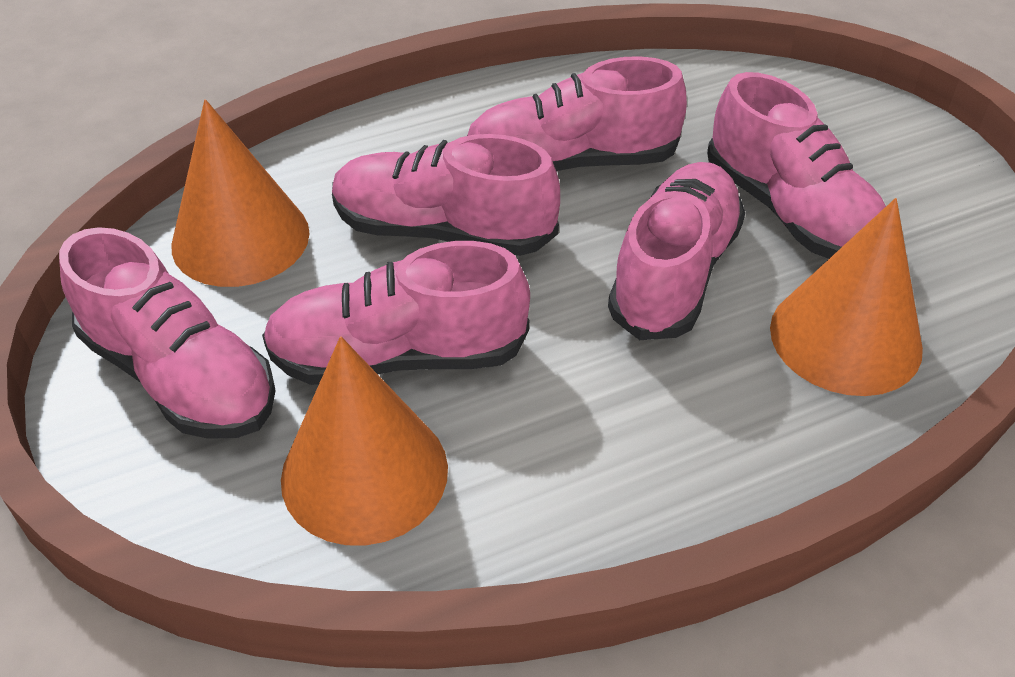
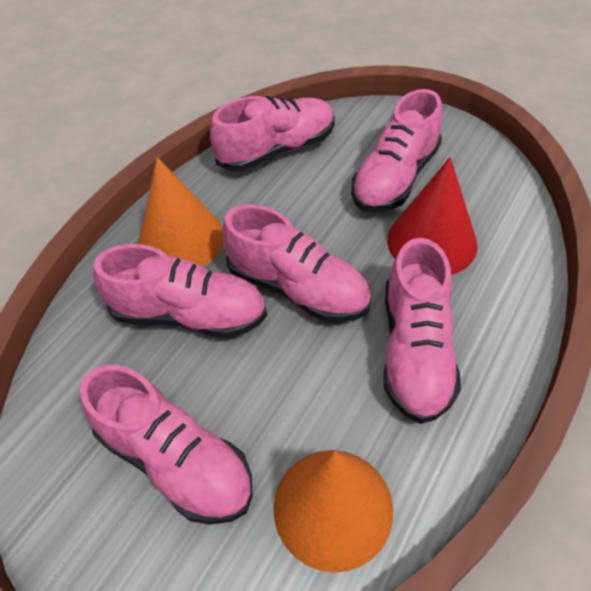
orange cone: [172,99,310,287] [281,336,448,546] [770,198,923,396] = 3 -> [138,157,223,267] [273,450,393,573] = 2
red cone: none = 0 -> [387,157,478,275] = 1

